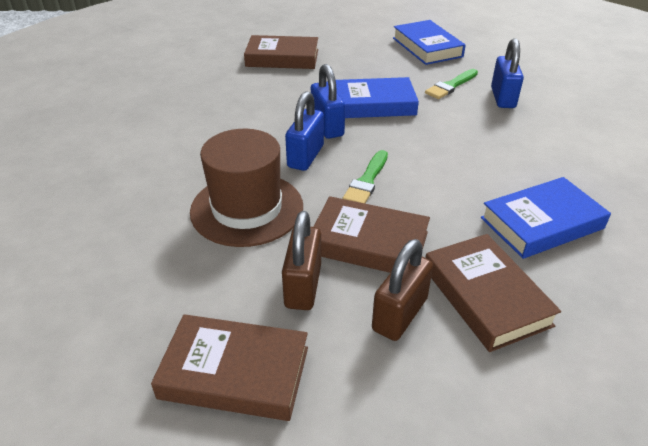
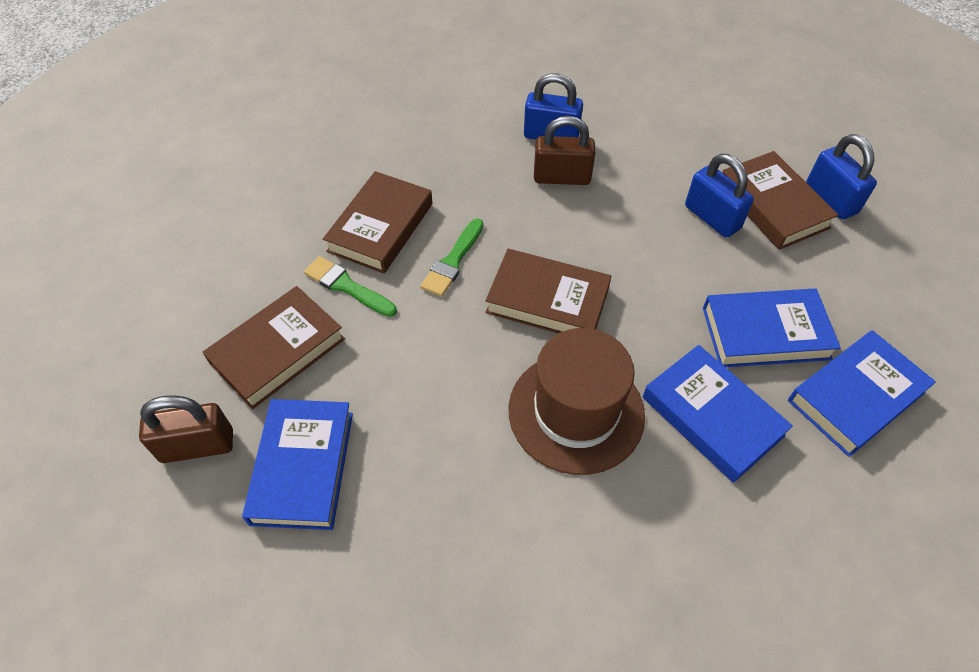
blue book: [336,77,419,118] [393,20,466,65] [481,177,611,259] = 3 -> [242,399,353,530] [643,345,793,483] [703,288,841,367] [788,330,936,457] = 4

